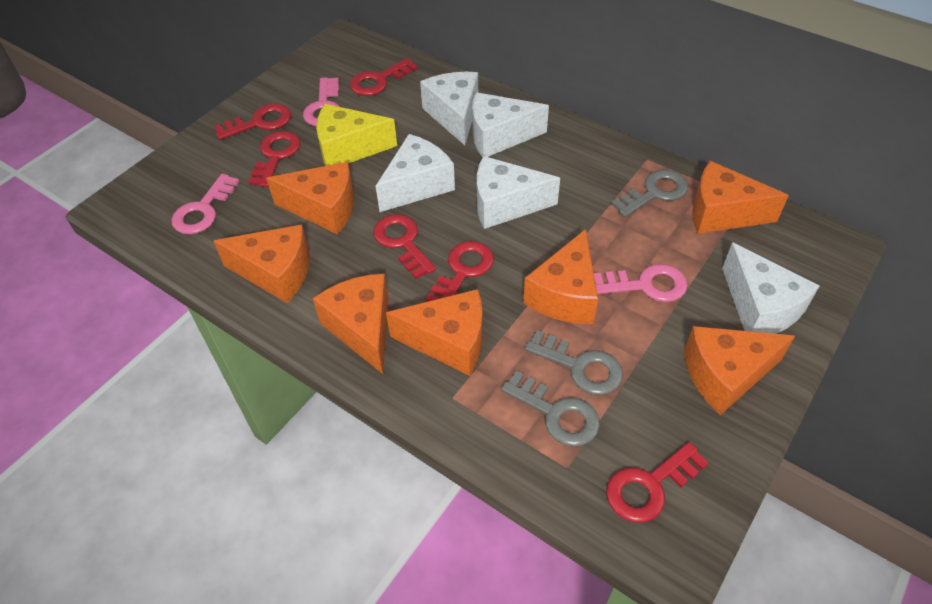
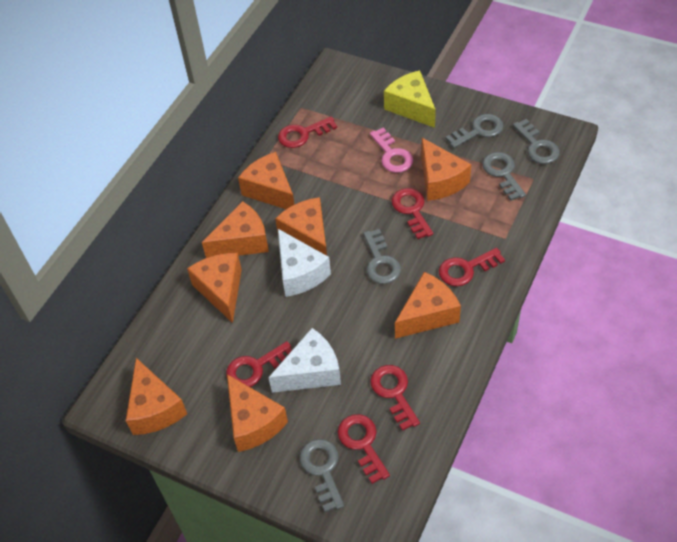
grey key: [501,371,600,447] [525,330,623,395] [611,170,688,217] = 3 -> [299,439,344,512] [363,229,401,284] [445,114,504,148] [482,152,526,201] [513,119,560,164] = 5
orange cheese: [213,225,310,303] [266,162,354,235] [313,274,389,374] [386,289,483,376] [523,229,598,324] [684,326,795,415] [692,161,789,234] = 7 -> [126,358,187,435] [187,253,242,323] [202,201,269,258] [227,374,288,452] [238,152,295,209] [275,197,327,256] [395,272,461,339] [421,138,471,201] = 8
pink key: [171,174,240,234] [303,77,340,126] [594,264,688,302] = 3 -> [370,128,413,173] = 1
white cheese: [376,134,455,212] [420,72,478,145] [472,92,549,157] [477,156,560,229] [722,242,820,334] = 5 -> [268,328,341,393] [278,229,331,297] = 2

